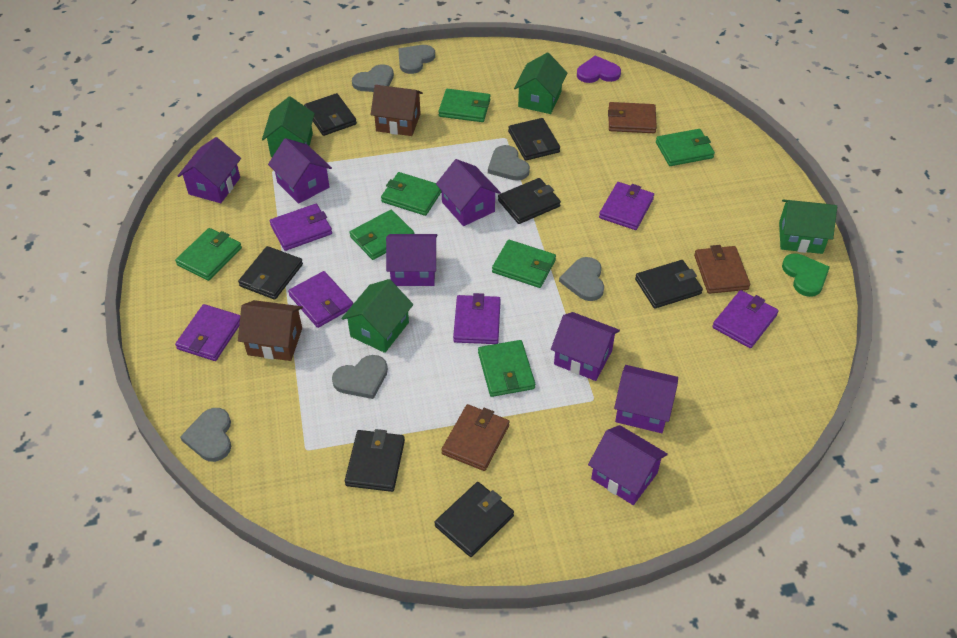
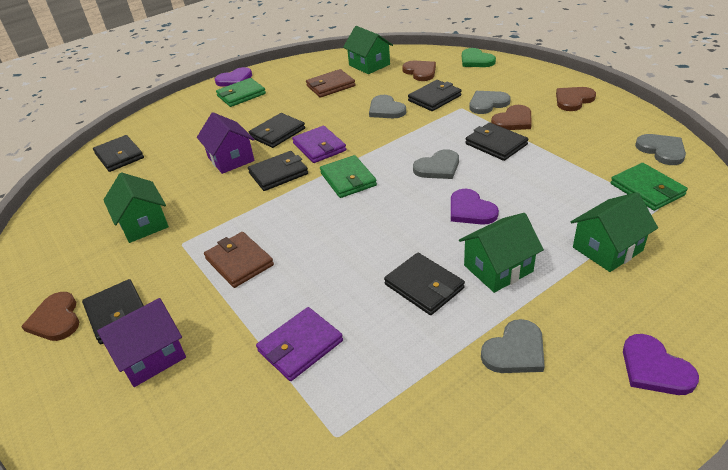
brown heart: none = 0 -> [21,292,79,341] [402,61,436,81] [491,105,532,130] [556,87,596,111] = 4
brown house: [238,300,303,361] [370,85,423,136] = 2 -> none = 0
brown wallet: [441,404,510,471] [608,102,657,133] [694,245,750,294] = 3 -> [204,232,274,288] [306,69,355,98] = 2
green wallet: [175,228,242,281] [349,210,414,260] [381,172,442,216] [438,89,491,122] [478,340,535,397] [492,240,556,288] [656,129,715,166] = 7 -> [216,78,266,107] [320,155,377,198] [611,163,688,211] = 3
grey heart: [180,408,231,462] [332,355,388,399] [352,64,394,92] [398,45,435,74] [488,145,530,181] [559,257,604,301] = 6 -> [369,95,406,118] [413,149,459,179] [469,91,511,114] [481,319,545,373] [635,134,686,165] = 5
purple heart: [577,56,621,83] = 1 -> [215,67,252,87] [451,189,499,225] [623,334,699,395] = 3
purple house: [178,137,241,203] [268,138,332,204] [386,234,437,286] [436,159,501,226] [551,312,620,381] [588,425,668,505] [614,365,678,433] = 7 -> [97,298,186,387] [197,112,255,174] = 2
purple wallet: [175,304,240,361] [270,204,332,251] [288,271,353,328] [453,293,501,344] [599,182,654,230] [712,290,778,348] = 6 -> [256,307,343,381] [292,126,346,163] = 2

